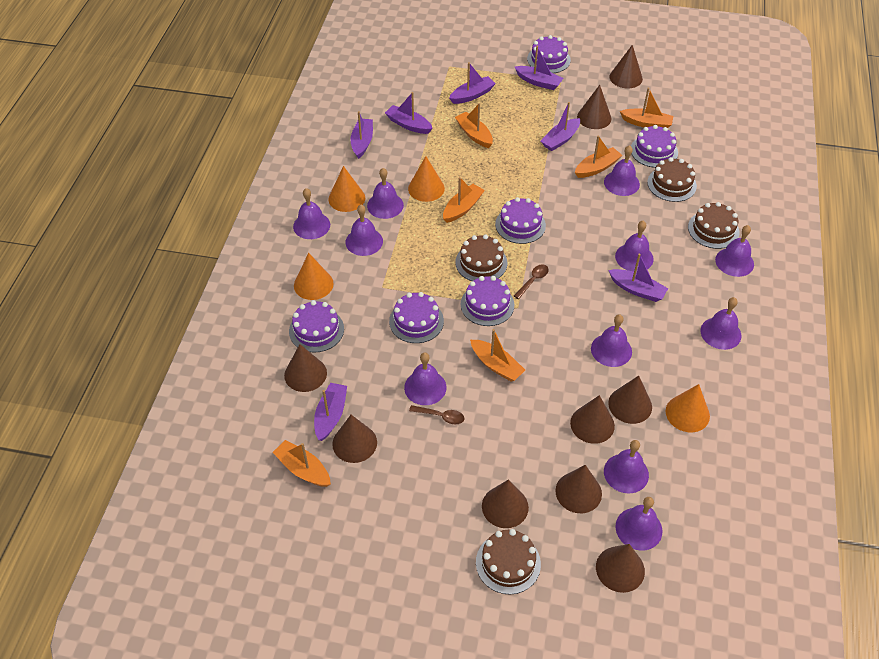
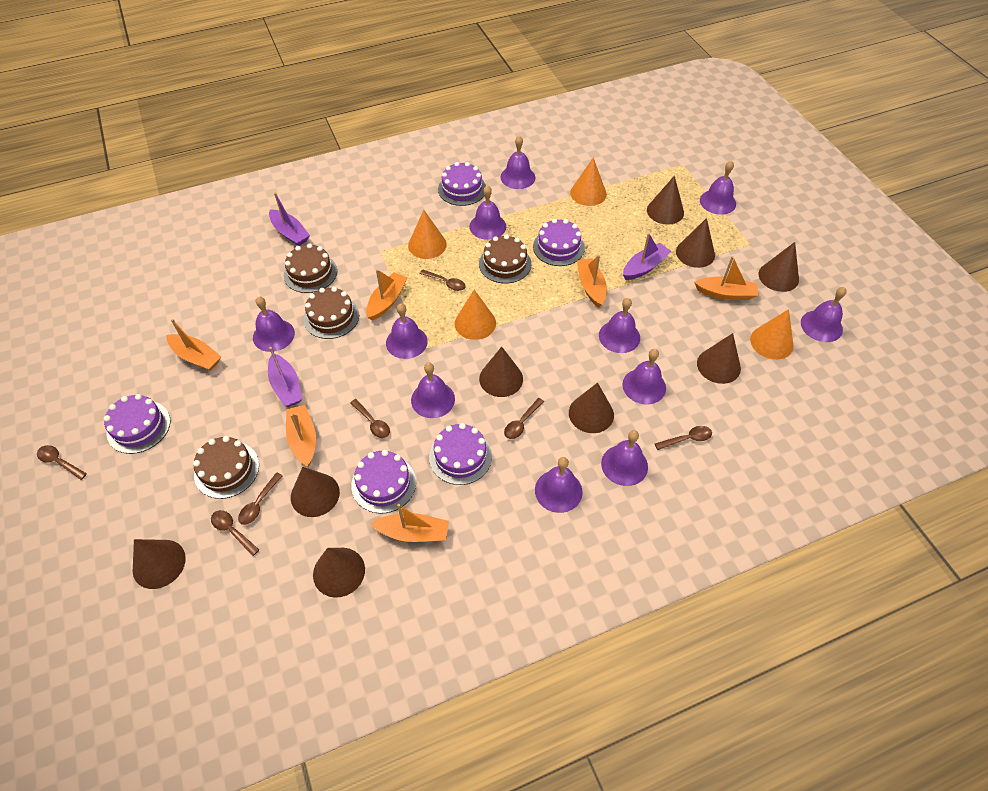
brown spoon: [409,405,464,424] [514,264,549,299] = 2 -> [37,445,87,480] [211,510,259,556] [238,472,283,525] [350,399,390,438] [419,269,466,291] [504,398,544,439] [655,426,712,450] = 7
purple boat: [314,383,347,441] [350,111,373,159] [385,92,433,134] [449,62,496,104] [515,46,563,90] [541,102,580,151] [608,254,668,302] = 7 -> [268,347,303,407] [269,192,310,246] [623,233,672,280] = 3
purple cake: [289,300,344,353] [389,292,444,343] [461,276,514,326] [495,197,546,244] [527,35,571,73] [631,125,678,168] = 6 -> [104,394,171,454] [351,450,416,514] [429,423,492,485] [438,162,486,206] [533,219,585,266] = 5

